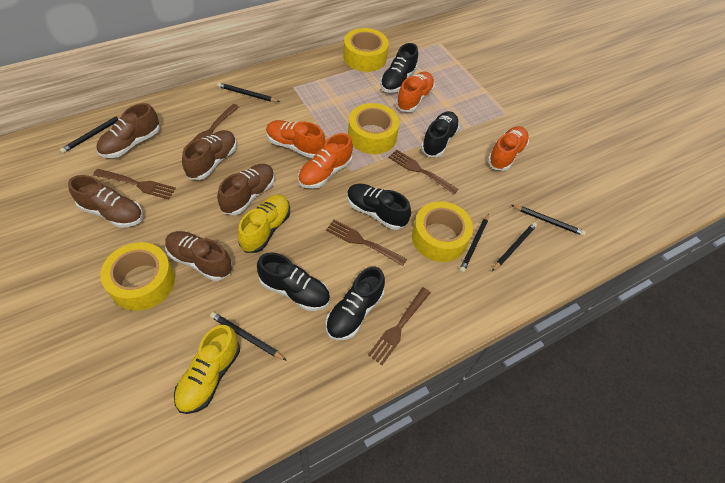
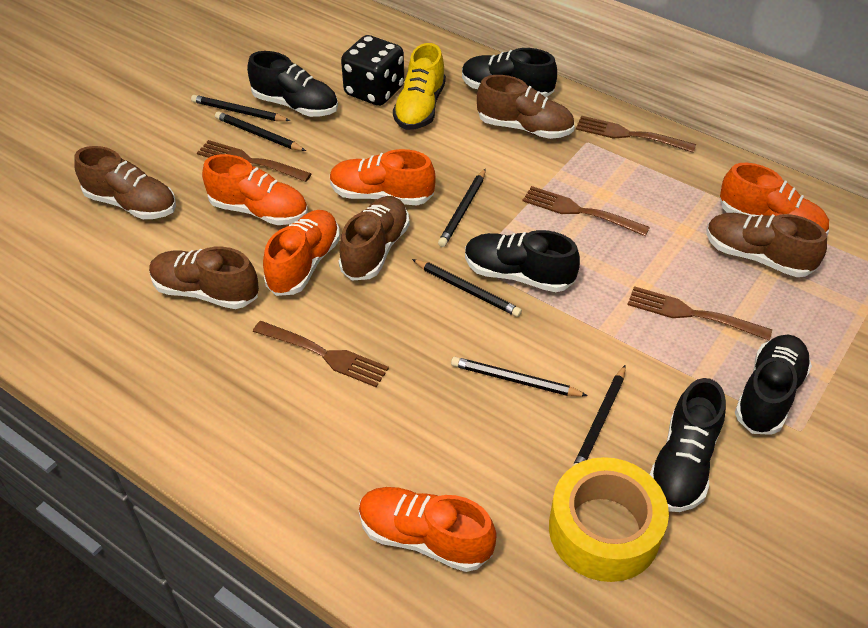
black dice: none = 0 -> [341,35,404,106] = 1
orange shoe: [266,120,326,158] [298,133,353,189] [396,72,435,112] [488,126,529,171] = 4 -> [202,154,308,225] [263,210,340,296] [330,149,436,206] [359,487,497,572] [720,163,829,235] = 5
yellow shoe: [174,325,240,414] [238,195,290,253] = 2 -> [393,43,446,130] = 1
yellow tape: [100,242,175,311] [343,28,389,72] [348,103,399,154] [412,201,473,262] = 4 -> [549,457,669,582] = 1

